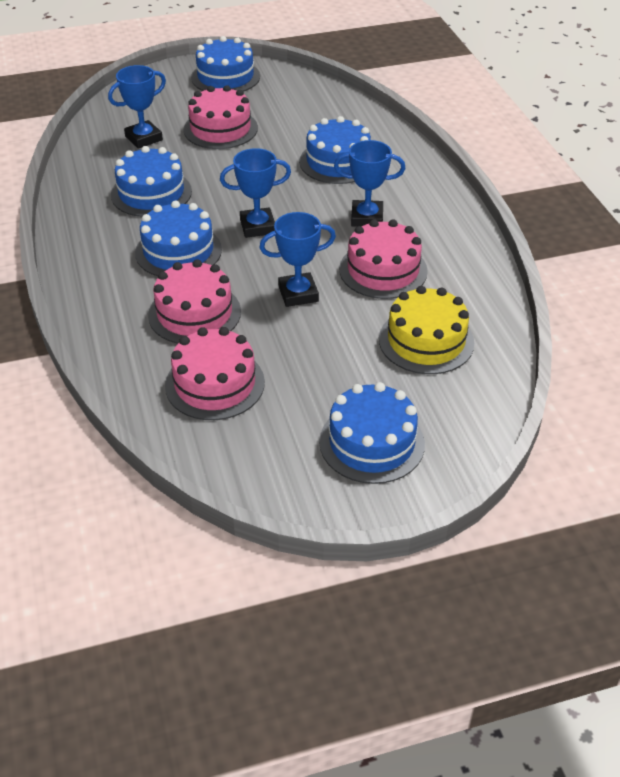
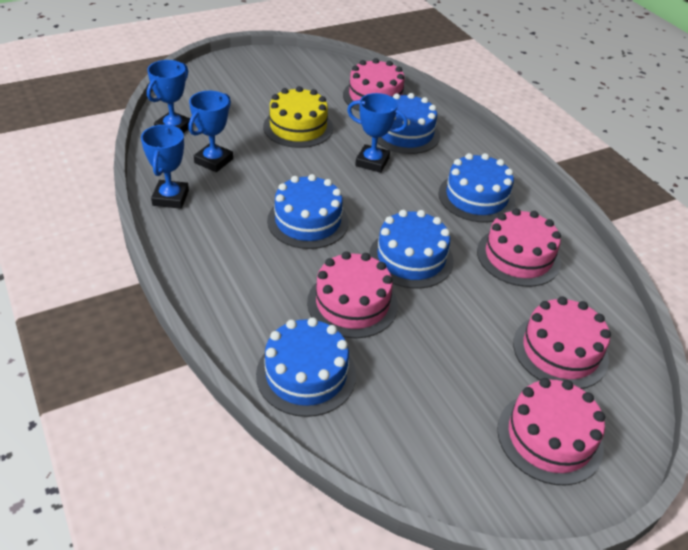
pink cake: [148,259,241,344] [165,327,265,420] [183,85,258,149] [339,219,428,299] = 4 -> [307,251,398,338] [343,58,407,111] [477,208,561,287] [497,378,605,485] [513,296,611,389] = 5

